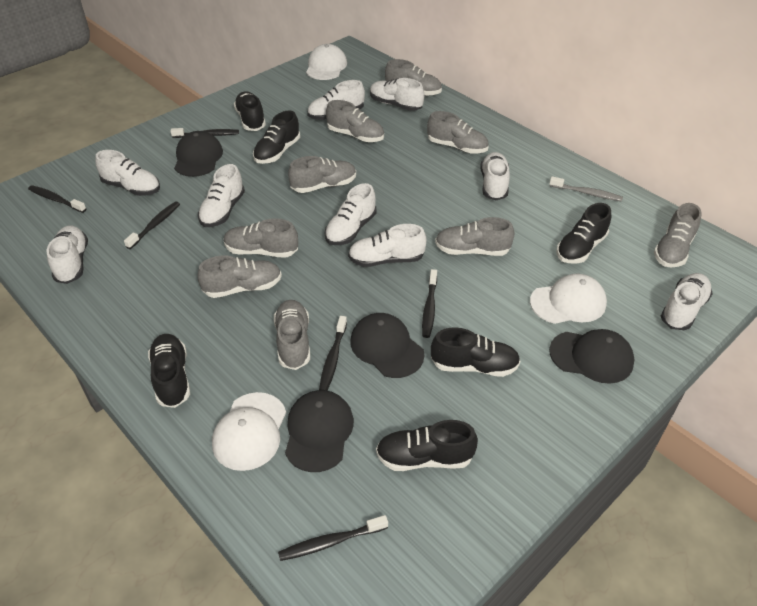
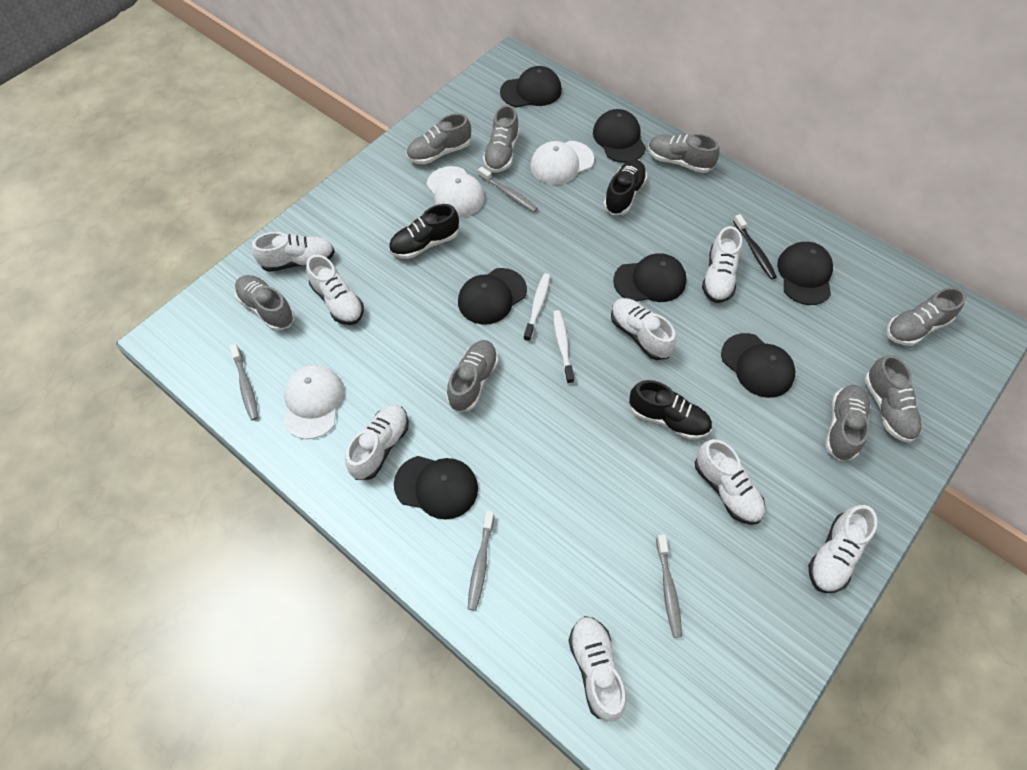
black cap: [174,131,223,177] [285,390,354,472] [350,313,425,378] [549,329,635,384] = 4 -> [394,456,478,519] [458,268,527,325] [500,66,562,107] [593,109,646,163] [613,253,687,302] [721,333,795,398] [777,242,833,305] = 7
black shoe: [148,334,190,408] [234,91,266,131] [253,110,300,164] [376,420,478,471] [431,327,520,377] [556,203,611,264] = 6 -> [389,204,459,259] [603,160,647,215] [629,380,712,440] = 3
black toothbrush: [28,185,86,213] [124,201,180,249] [170,128,239,138] [278,515,388,561] [319,316,347,391] [422,269,437,338] = 6 -> [733,214,777,279] = 1
grey shoe: [197,255,282,298] [224,218,298,258] [274,300,310,370] [288,156,356,193] [326,100,384,142] [385,59,442,96] [427,111,489,154] [435,217,514,256] [654,203,702,267] = 9 -> [235,275,295,331] [406,113,471,164] [447,340,498,412] [483,105,519,173] [648,134,719,173] [825,385,871,461] [865,355,922,443] [886,287,966,346] = 8
grey toothbrush: [549,176,623,202] = 1 -> [230,344,259,420] [468,511,494,611] [478,167,538,212] [656,534,682,638] = 4
white shoe: [47,226,88,284] [95,150,160,196] [198,164,245,227] [307,80,365,120] [325,183,377,245] [348,224,426,267] [370,78,424,111] [480,152,510,200] [661,273,713,330] = 9 -> [252,232,335,272] [306,255,364,325] [345,404,409,480] [568,616,626,722] [611,298,676,360] [695,439,765,525] [702,226,742,303] [809,505,877,593] = 8
white toothbrush: none = 0 -> [523,273,550,342] [553,310,574,384] = 2

